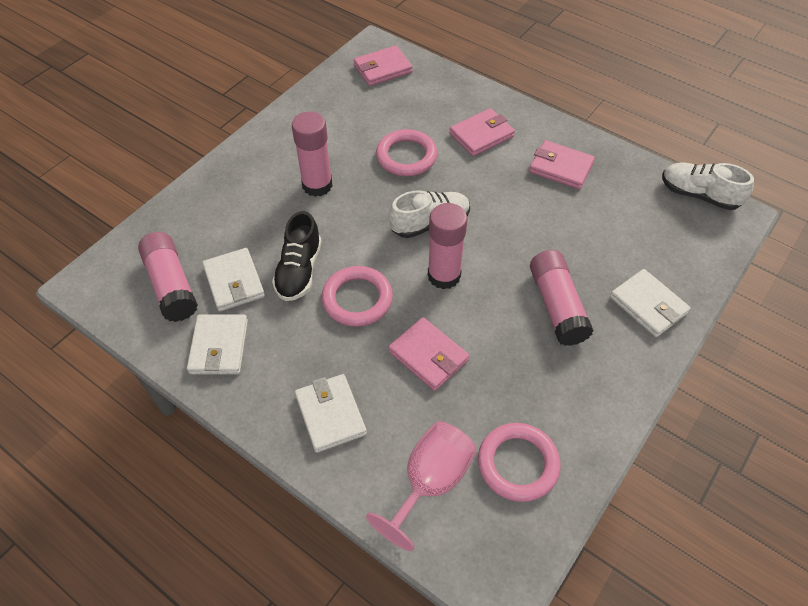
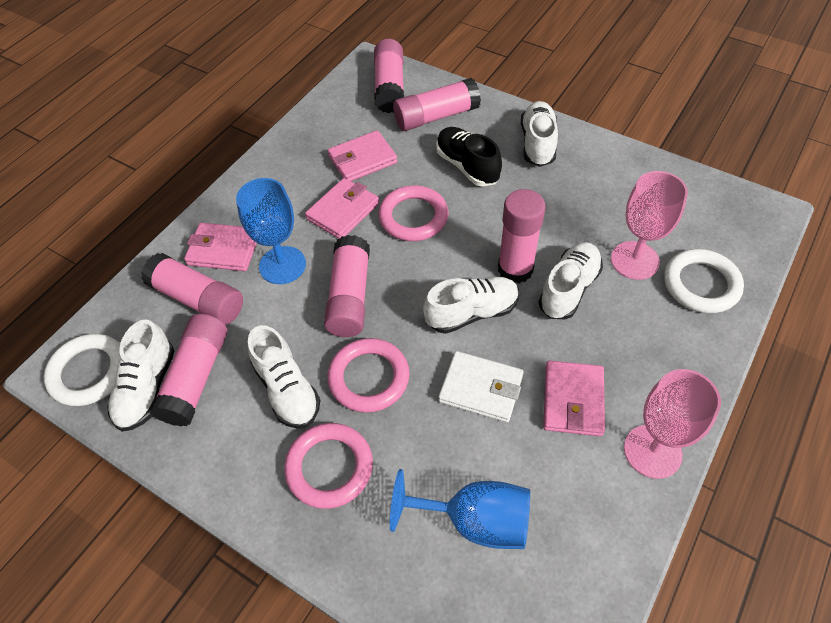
blue goblet: none = 0 -> [236,178,306,284] [390,469,530,549] = 2
pink glue stick: [138,232,198,322] [292,112,332,197] [428,203,467,289] [530,250,594,346] = 4 -> [141,253,243,325] [150,314,227,427] [324,235,370,337] [374,39,404,113] [393,78,481,131] [498,189,546,283] = 6
pink goblet: [366,421,477,551] = 1 -> [611,171,688,280] [624,369,721,479] = 2
white ring: none = 0 -> [44,334,121,406] [664,249,744,313] = 2
white shoe: [389,190,470,238] [662,162,754,210] = 2 -> [107,319,174,432] [248,325,320,429] [423,277,519,334] [521,101,558,167] [538,242,603,319] = 5
white wallet: [187,314,248,375] [202,248,265,312] [295,374,367,453] [610,269,690,337] = 4 -> [438,351,524,423] = 1

